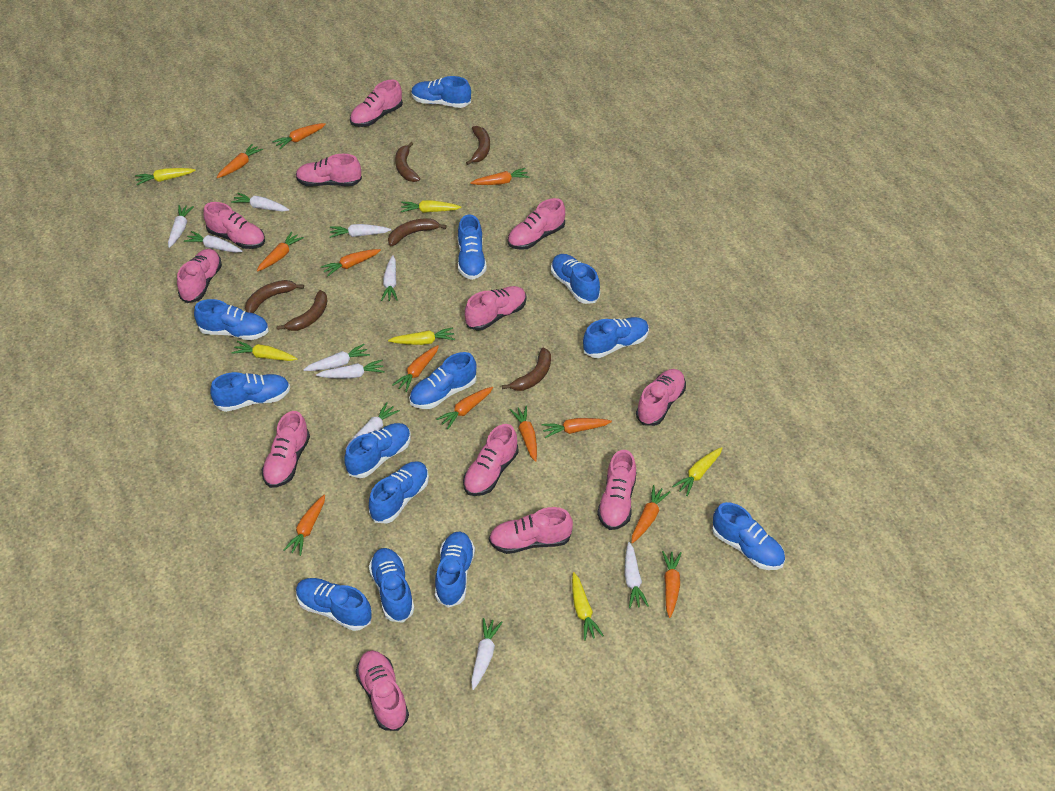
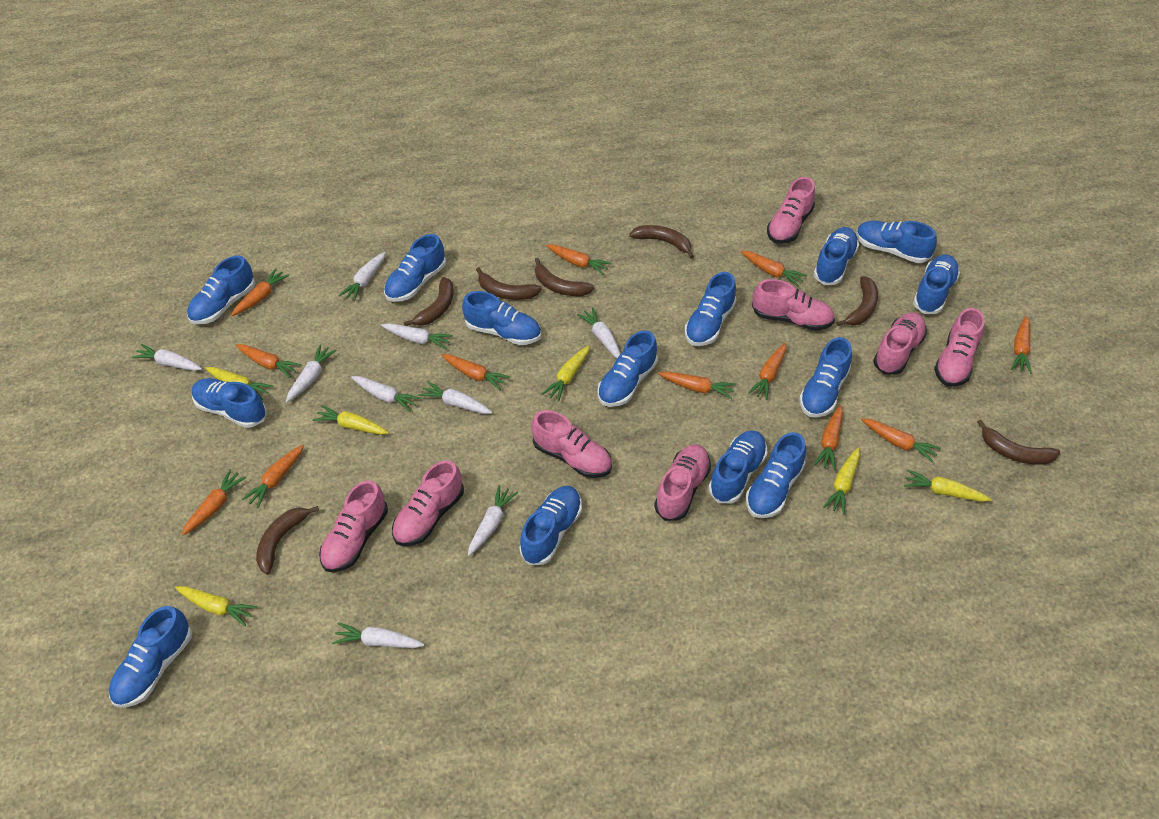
blue shoe: [194,299,269,340] [210,372,290,412] [296,578,372,631] [344,423,411,478] [369,461,429,524] [369,548,415,623] [409,352,477,409] [411,76,471,108] [435,531,475,608] [458,214,487,280] [551,254,600,304] [583,317,649,358] [712,502,785,570] = 13 -> [109,606,192,708] [187,255,255,324] [192,378,267,428] [384,234,446,302] [462,291,541,345] [519,486,582,565] [597,330,658,407] [685,272,737,346] [709,430,767,503] [746,432,806,518] [799,337,852,418] [814,227,859,285] [856,220,937,263] [913,254,960,314] = 14
brown banana: [245,280,304,313] [277,290,328,331] [388,218,447,246] [395,142,420,182] [466,126,490,165] [502,347,551,391] = 6 -> [256,506,319,574] [403,277,454,326] [476,267,542,300] [535,258,594,296] [629,225,694,259] [837,276,878,326] [977,420,1060,465] = 7
pink shoe: [177,249,222,303] [203,202,265,249] [261,411,310,488] [296,154,362,187] [350,79,403,127] [356,650,409,731] [463,424,519,496] [465,286,526,330] [489,507,573,554] [508,198,565,250] [597,450,636,530] [636,369,686,426] = 12 -> [319,480,388,572] [392,460,464,546] [531,410,612,478] [654,444,711,521] [752,279,835,331] [767,177,815,244] [873,312,927,375] [934,308,985,387] = 8
white carrot: [168,205,194,248] [184,231,242,253] [231,192,289,212] [303,344,370,371] [316,360,385,379] [330,224,391,238] [345,402,400,450] [381,255,398,301] [471,618,503,690] [624,542,649,608] = 10 -> [131,344,202,371] [286,344,337,402] [332,622,425,648] [339,252,386,301] [351,376,421,412] [381,323,453,349] [418,381,492,414] [468,485,518,556] [577,307,621,358] = 9

